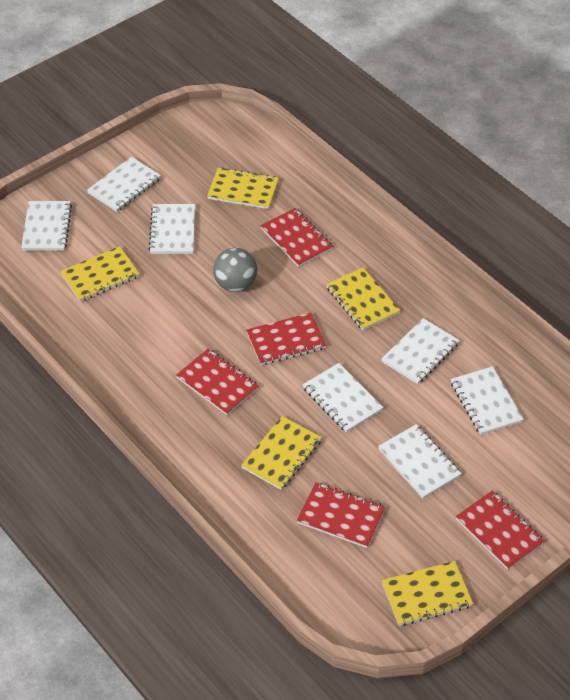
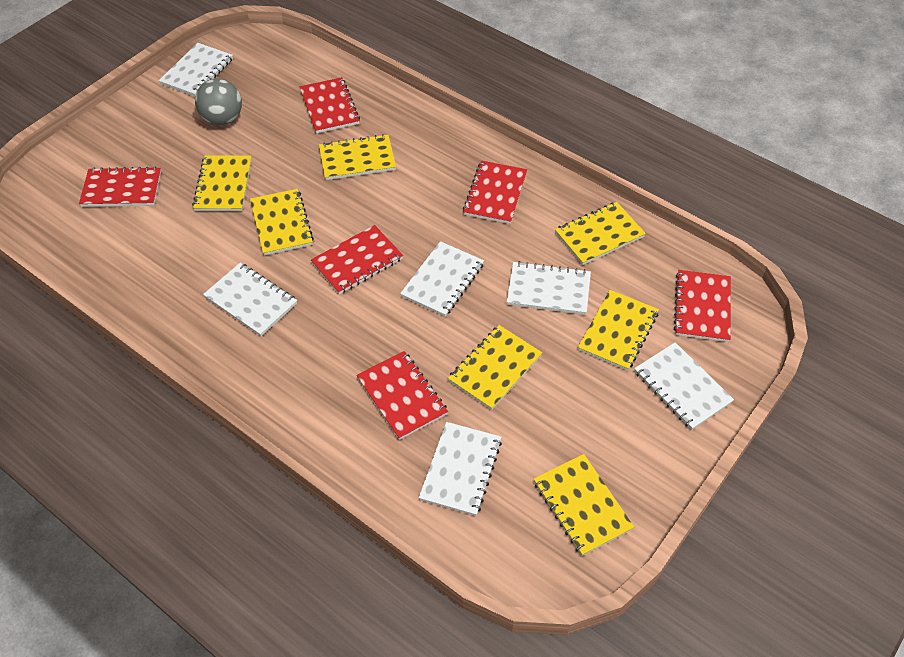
red notebook: [176,349,259,415] [246,313,326,365] [261,208,333,267] [297,482,385,548] [456,491,545,570] = 5 -> [79,167,161,207] [300,77,360,133] [311,225,403,294] [356,351,448,440] [463,161,527,224] [674,270,731,342] = 6
white notebook: [21,201,72,251] [87,157,161,212] [149,204,195,254] [303,363,383,433] [378,424,462,499] [382,318,460,384] [451,366,524,435] = 7 -> [159,43,233,96] [203,263,297,336] [400,241,484,317] [419,422,502,516] [507,261,591,315] [634,342,734,430] = 6
yellow notebook: [60,246,139,302] [207,167,279,209] [241,416,322,490] [326,268,400,330] [382,561,473,626] = 5 -> [192,155,252,211] [250,189,314,255] [319,134,396,180] [448,325,542,410] [534,454,634,556] [555,202,646,265] [578,290,659,371] = 7

